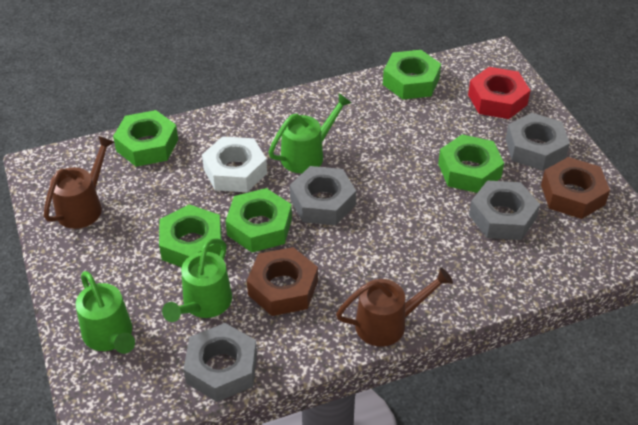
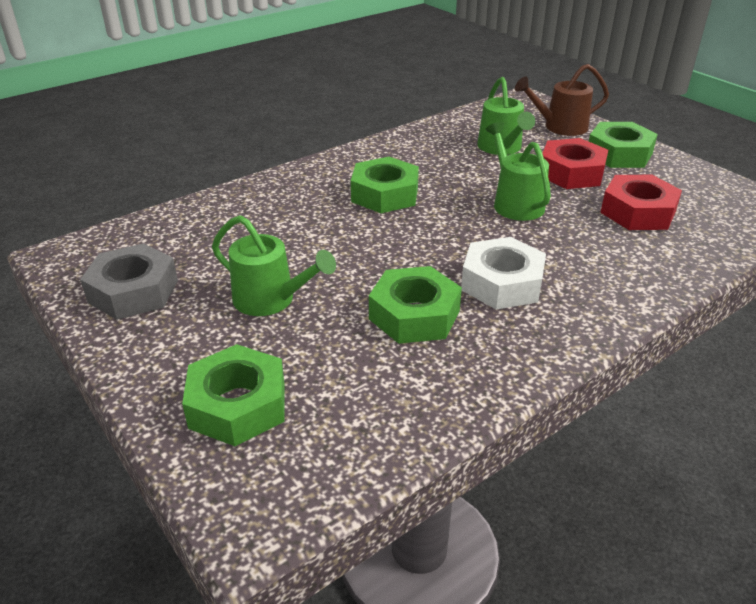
brown nut: [247,247,318,316] [541,157,610,219] = 2 -> none = 0
brown watering can: [44,136,114,229] [336,267,453,347] = 2 -> [515,64,609,136] = 1
green nut: [113,110,178,167] [159,204,222,267] [226,188,292,252] [383,50,441,100] [438,134,504,193] = 5 -> [182,344,285,446] [351,157,419,213] [369,266,462,344] [589,122,658,168] = 4
grey nut: [183,323,257,402] [290,166,356,225] [469,180,540,240] [506,113,570,171] = 4 -> [80,243,178,320] = 1
red nut: [468,67,531,119] = 1 -> [542,138,608,189] [600,175,682,230] = 2

